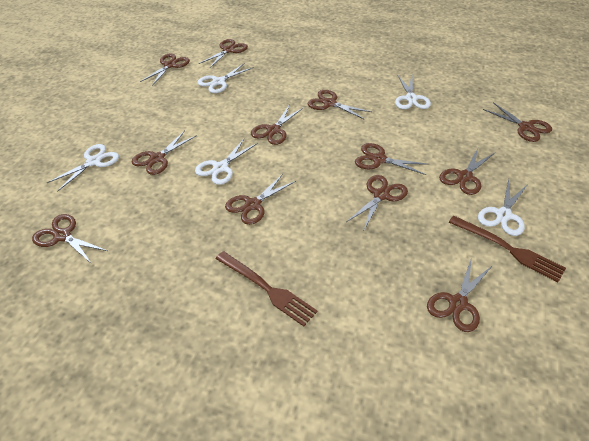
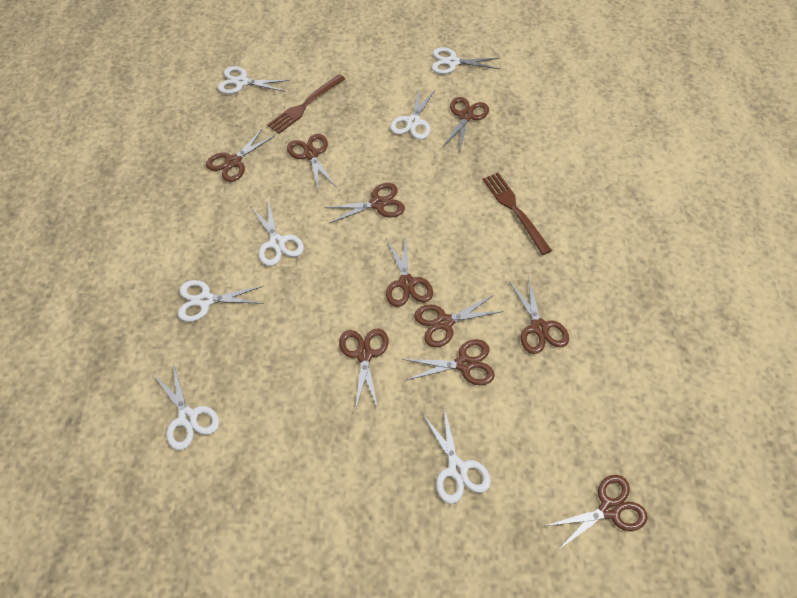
brown scissors: [32,214,108,264] [132,131,197,175] [140,54,190,86] [199,39,248,69] [225,174,296,225] [251,104,303,145] [308,90,372,120] [346,175,408,230] [355,143,430,175] [427,257,493,332] [439,148,495,195] [483,102,552,142] = 12 -> [206,128,276,182] [287,134,336,191] [324,183,405,223] [339,329,389,411] [386,237,433,307] [402,339,495,385] [414,295,503,347] [443,97,489,152] [509,278,569,354] [546,475,648,550] = 10
white scissors: [47,144,119,192] [195,139,257,185] [197,63,254,93] [395,76,431,109] [478,179,528,236] = 5 -> [153,363,219,450] [178,280,264,322] [218,66,290,94] [250,200,304,266] [390,89,436,140] [422,407,491,504] [432,47,499,74] = 7

